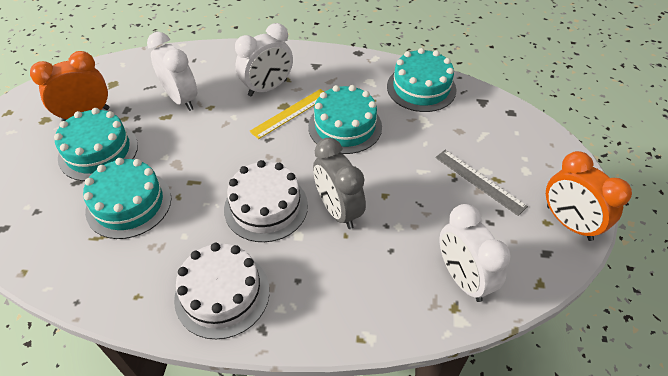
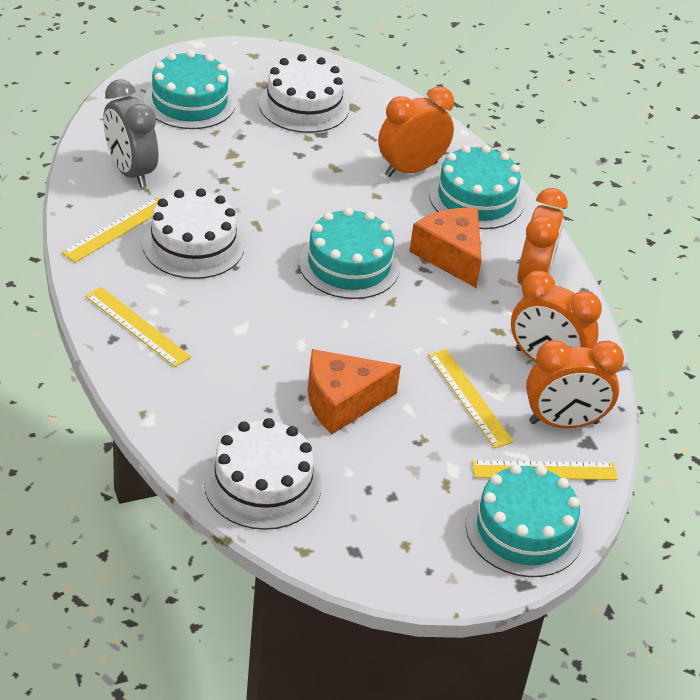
grey ruler: [435,150,528,216] = 1 -> none = 0
orange cheese: none = 0 -> [308,349,401,434] [409,208,482,288] = 2
orange clock: [30,51,109,122] [546,151,632,241] = 2 -> [378,86,454,177] [511,271,602,363] [517,188,568,285] [526,340,624,428] = 4
white cake: [174,243,270,339] [224,160,308,242] = 2 -> [142,188,244,279] [204,418,322,530] [259,54,349,133] = 3
white clock: [147,32,197,111] [235,23,293,96] [440,204,511,302] = 3 -> none = 0
yellow ruler: [250,89,324,139] = 1 -> [61,197,160,263] [85,287,191,367] [428,349,514,448] [472,460,618,480] = 4

